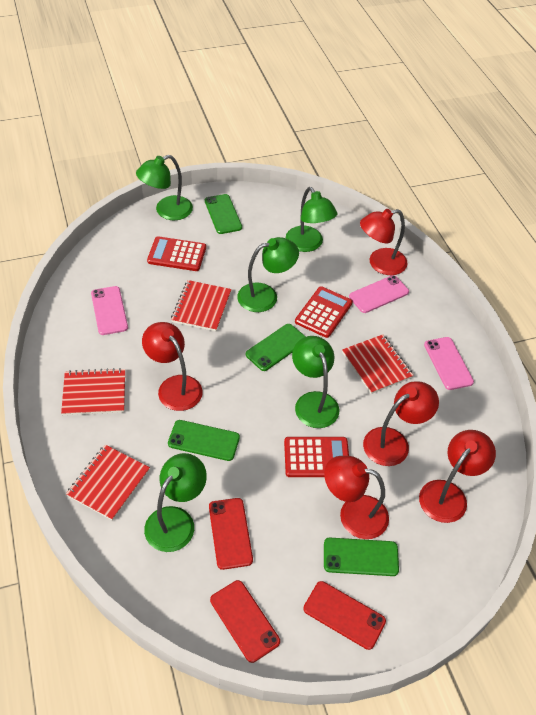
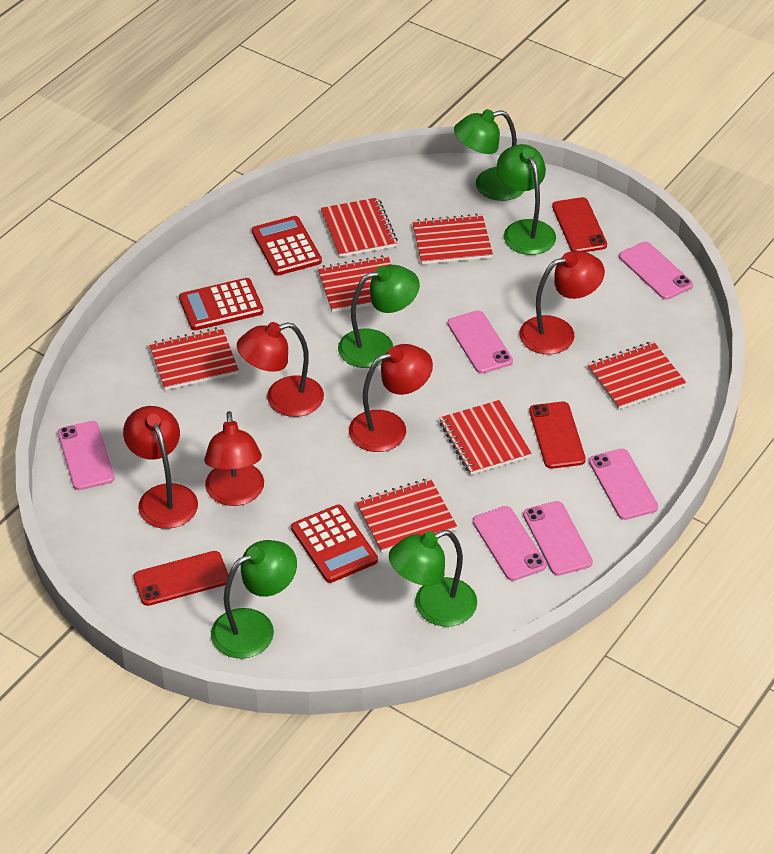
green phone: [168,420,240,461] [205,194,242,234] [246,324,306,371] [324,538,399,576] = 4 -> none = 0
pink phone: [91,286,128,335] [349,275,409,313] [424,337,474,390] = 3 -> [58,421,115,490] [448,311,513,373] [473,506,546,581] [523,501,593,576] [589,449,658,520] [619,242,693,300] = 6
red notebook: [61,368,125,415] [66,445,150,521] [171,280,232,331] [342,334,414,394] = 4 -> [149,327,239,390] [317,255,392,312] [321,197,398,257] [356,478,457,553] [412,214,493,264] [439,400,532,475] [587,341,686,409] = 7

